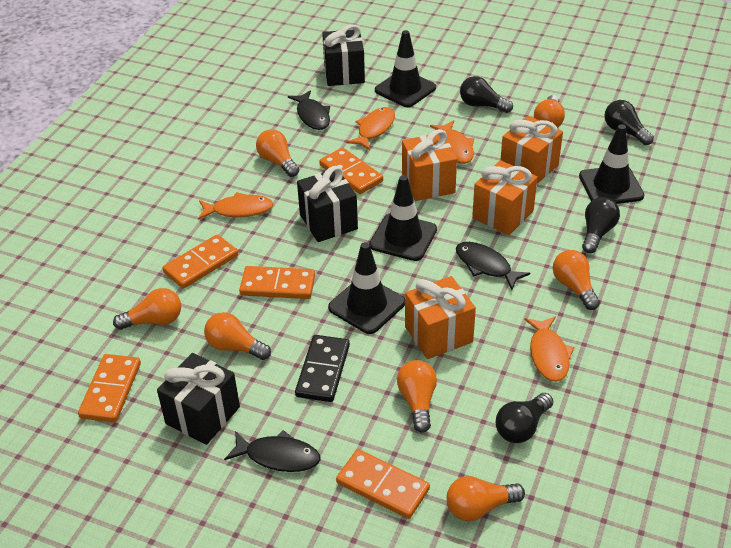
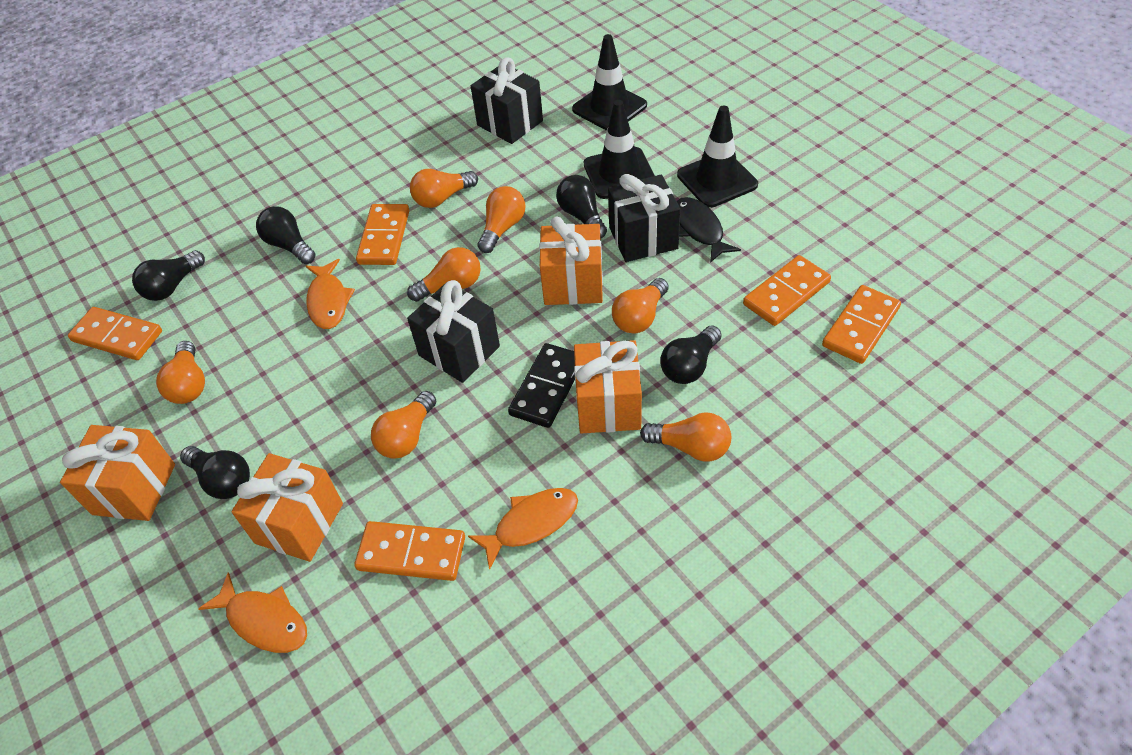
black fish: [224,430,321,472] [288,90,330,130] [456,242,530,290] = 3 -> [677,197,741,263] = 1
black light bulb: [460,76,513,113] [496,393,553,443] [582,197,620,253] [604,100,654,145] = 4 -> [132,250,205,301] [180,446,250,499] [256,206,315,264] [556,175,607,238] [660,325,722,384] = 5
black traffic cone: [328,242,405,334] [369,175,437,261] [375,30,436,107] [579,124,644,204] = 4 -> [572,34,647,131] [584,100,655,199] [677,105,758,208] = 3
orange fish: [198,192,273,220] [346,107,395,150] [430,120,474,164] [524,316,574,382] = 4 -> [198,572,307,653] [306,259,355,329] [468,488,578,570] = 3

